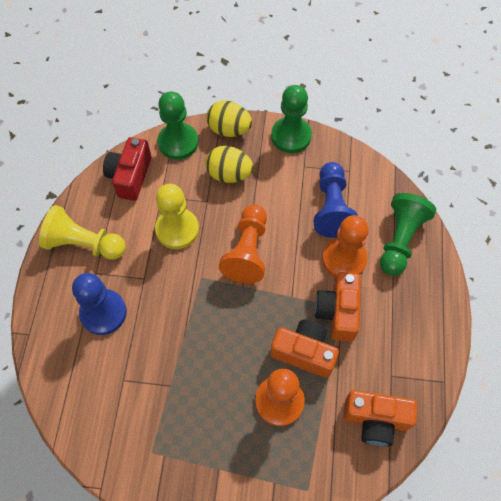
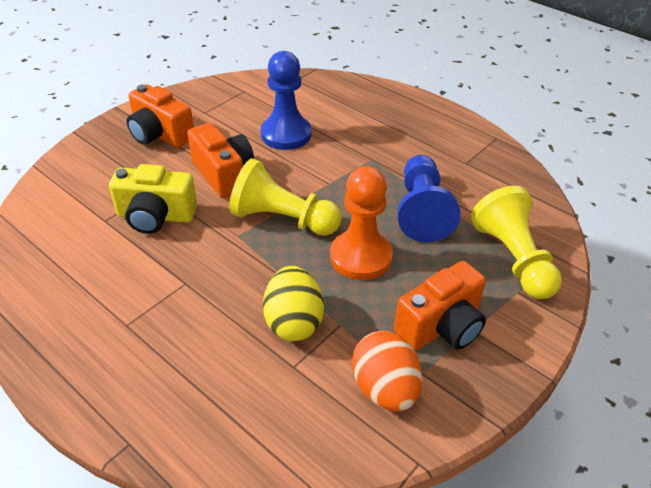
green pawn: [157,91,198,160] [271,85,312,153] [380,193,436,276] = 3 -> none = 0
orange egg: none = 0 -> [352,331,422,412] = 1
orange pawn: [219,204,267,284] [255,369,305,426] [322,215,369,278] = 3 -> [330,166,393,280] = 1
red camera: [103,137,152,201] = 1 -> none = 0
yellow camera: none = 0 -> [109,164,197,234] = 1
yellow egg: [205,146,253,183] [207,101,252,137] = 2 -> [263,266,324,341] = 1

